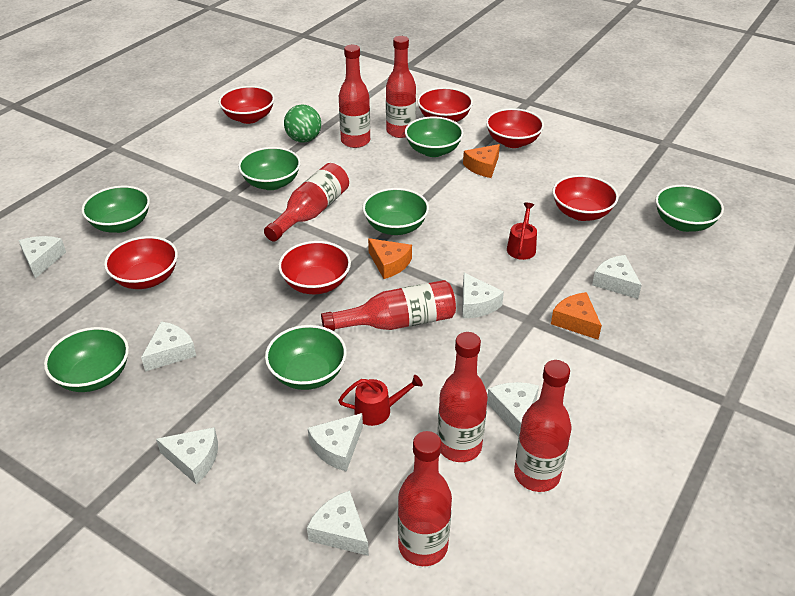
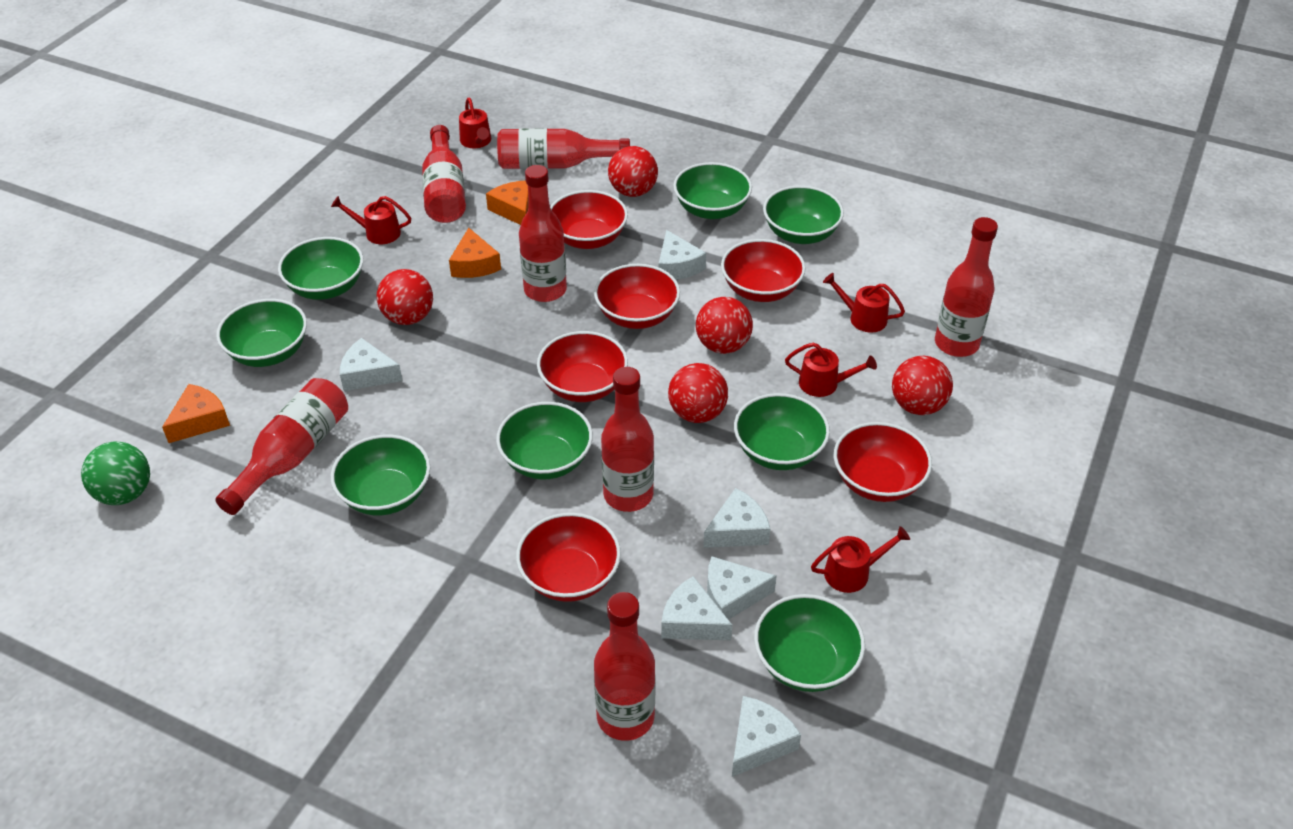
green bowl: [44,327,129,392] [81,186,150,233] [238,147,301,190] [265,325,347,390] [362,188,429,235] [405,117,464,157] [655,185,724,232] = 7 -> [216,299,307,367] [278,237,363,300] [331,435,430,515] [496,402,593,479] [673,162,752,219] [734,393,830,470] [754,594,865,692] [763,185,844,244] = 8
red ball: none = 0 -> [377,269,433,325] [608,146,658,197] [668,363,728,423] [696,297,753,354] [892,356,953,415] = 5
red watering can: [338,375,423,426] [507,203,537,260] = 2 -> [331,196,411,244] [459,98,491,148] [785,342,877,397] [811,526,910,593] [823,273,905,333] = 5
white cheese: [18,236,66,279] [141,321,196,372] [156,427,218,484] [307,490,369,556] [308,413,363,472] [462,273,504,318] [487,382,539,437] [592,255,642,299] = 8 -> [340,338,403,391] [659,230,706,280] [661,576,732,640] [703,488,770,548] [707,556,777,620] [732,696,801,777] = 6

